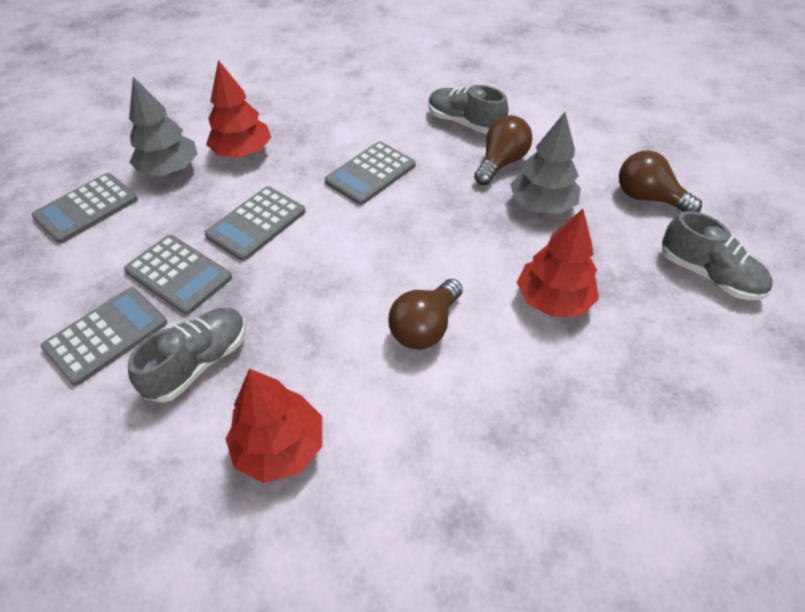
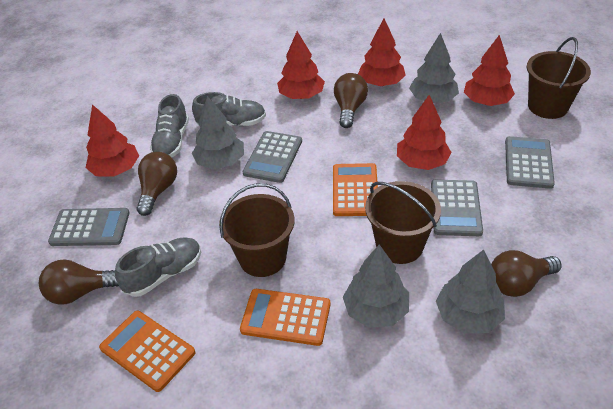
brown bucket: none = 0 -> [219,183,294,277] [365,181,441,264] [527,37,591,119] = 3
brown light bulb: [389,279,463,349] [474,115,532,185] [619,151,702,212] = 3 -> [39,259,119,305] [136,152,177,216] [334,73,368,128] [491,250,562,297] = 4
grey calculator: [32,173,138,243] [41,287,167,386] [124,235,232,315] [204,186,306,261] [325,141,415,205] = 5 -> [48,208,130,246] [243,131,302,183] [431,180,483,236] [505,136,555,189] = 4
grey tree: [129,77,198,176] [510,112,581,214] = 2 -> [192,96,244,169] [343,244,409,328] [409,33,459,103] [436,250,505,334] = 4
orange calculator: none = 0 -> [99,311,196,392] [240,289,330,346] [333,163,378,216] = 3
red tree: [206,60,271,158] [226,369,322,483] [517,209,599,317] = 3 -> [86,104,139,177] [277,31,325,99] [358,19,406,86] [397,95,451,170] [464,35,515,106] = 5

